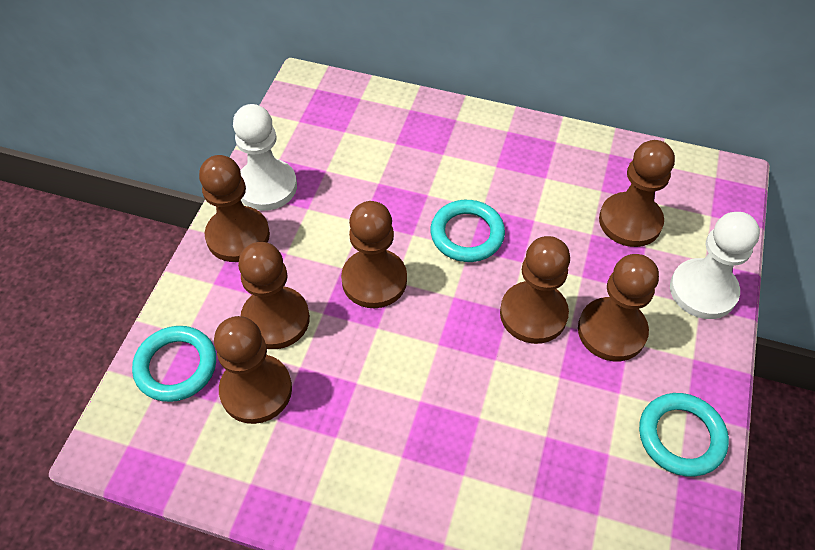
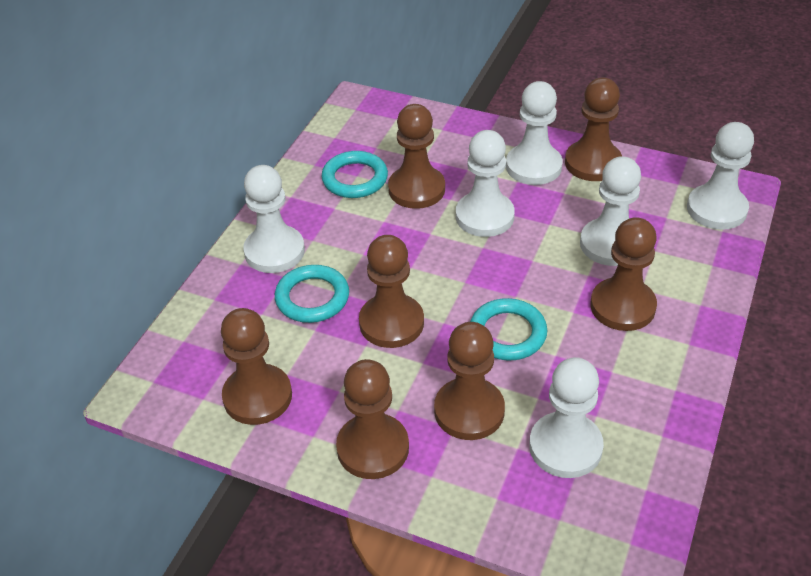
white pawn: [233,104,297,211] [670,212,760,319] = 2 -> [243,165,305,273] [456,130,515,237] [506,81,563,185] [529,357,604,478] [580,156,641,266] [687,122,754,230] = 6

